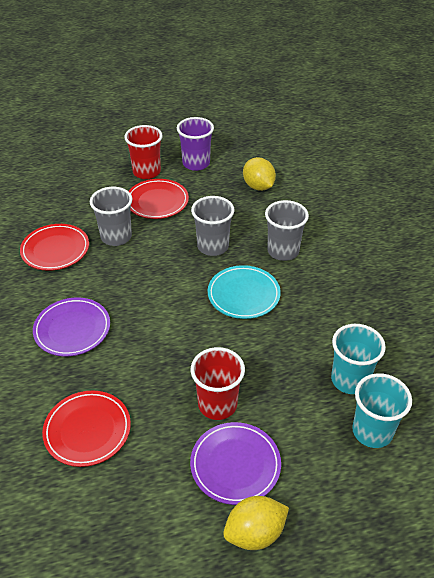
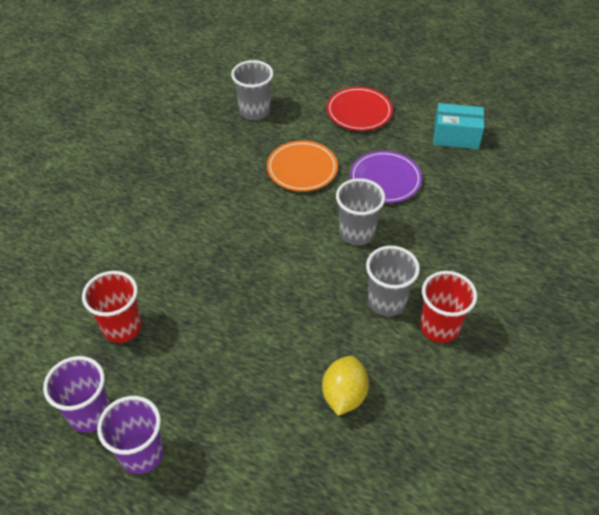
orange plate: none = 0 -> [267,141,338,192] = 1
purple cup: [177,117,214,171] = 1 -> [43,356,111,433] [97,396,164,474] = 2
purple plate: [33,298,110,356] [190,422,281,505] = 2 -> [350,151,422,203] = 1
red plate: [20,224,89,271] [42,391,131,467] [129,179,189,219] = 3 -> [327,87,393,131] = 1
turquoise box: none = 0 -> [433,103,484,149] = 1
turquoise cup: [331,324,386,394] [352,373,412,448] = 2 -> none = 0
turquoise plate: [208,265,281,319] = 1 -> none = 0
yellow lemon: [223,496,289,550] [243,157,276,191] = 2 -> [322,356,369,416] = 1

